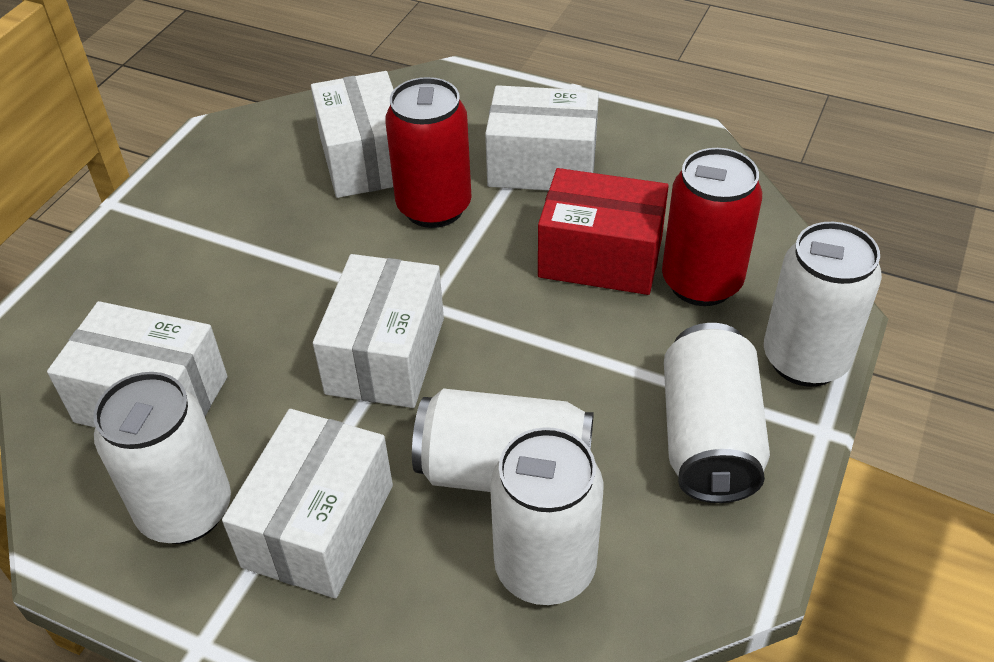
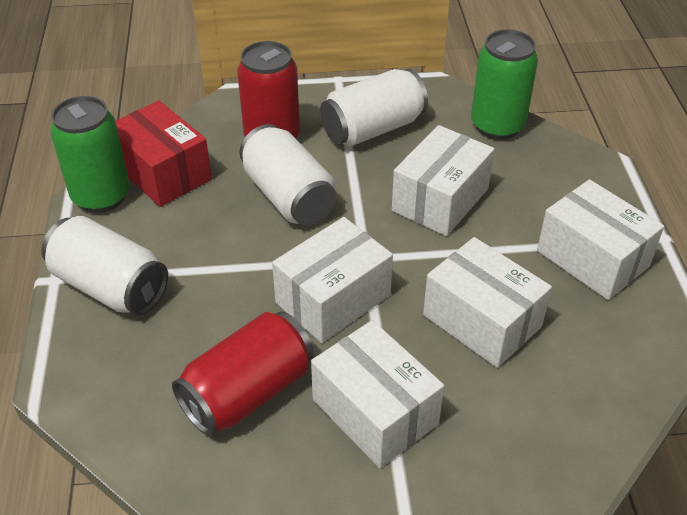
green can: none = 0 -> [50,96,130,213] [471,29,538,140] = 2
white can: [93,372,231,544] [412,389,594,492] [490,427,604,605] [664,323,770,503] [764,222,882,387] = 5 -> [42,216,168,316] [239,124,337,225] [320,69,428,147] = 3

